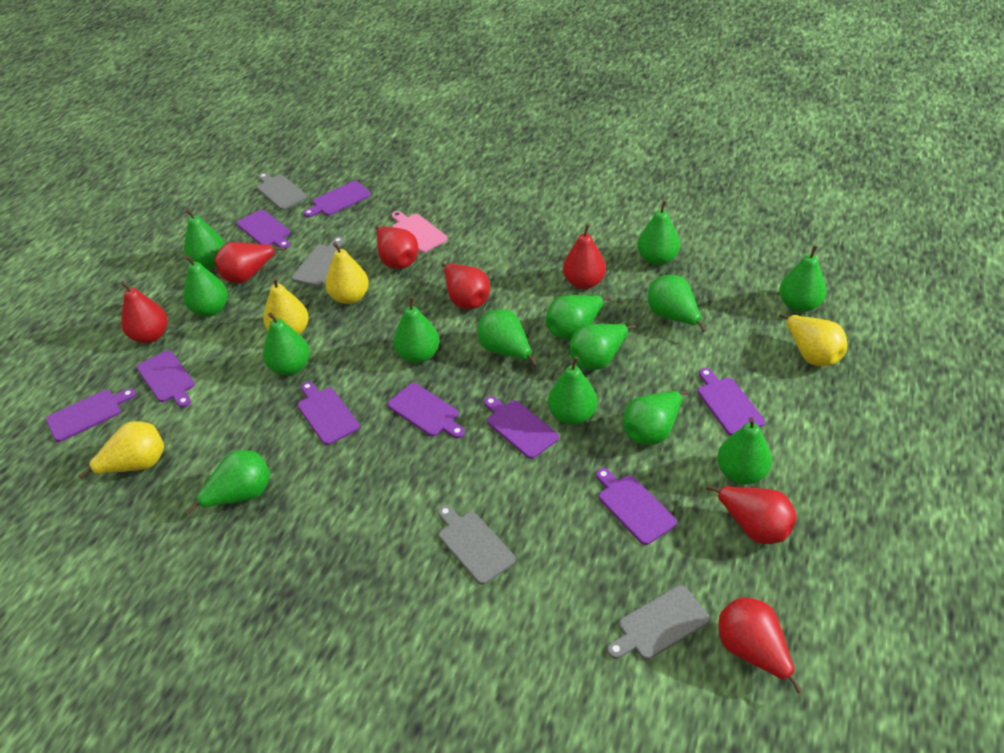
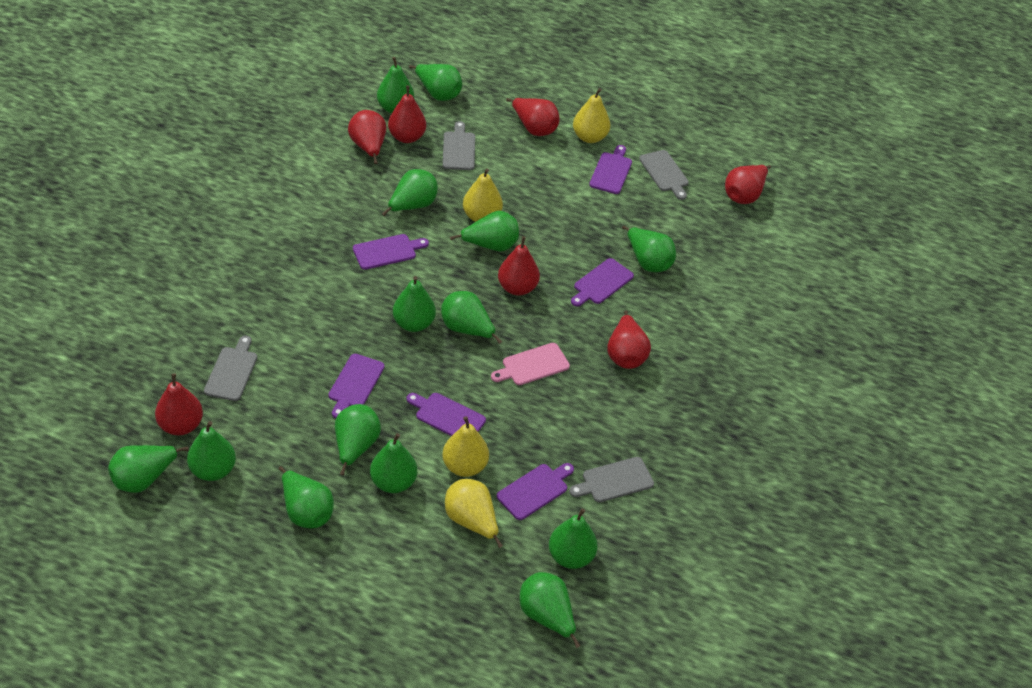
purple cutting board: [46,388,136,442] [137,350,195,408] [237,210,290,249] [298,382,360,445] [304,181,371,217] [387,383,465,438] [484,396,559,459] [596,468,677,545] [698,368,765,436] = 9 -> [328,354,385,418] [353,234,429,270] [406,393,486,436] [497,463,574,520] [571,258,634,307] [589,145,632,194] = 6

